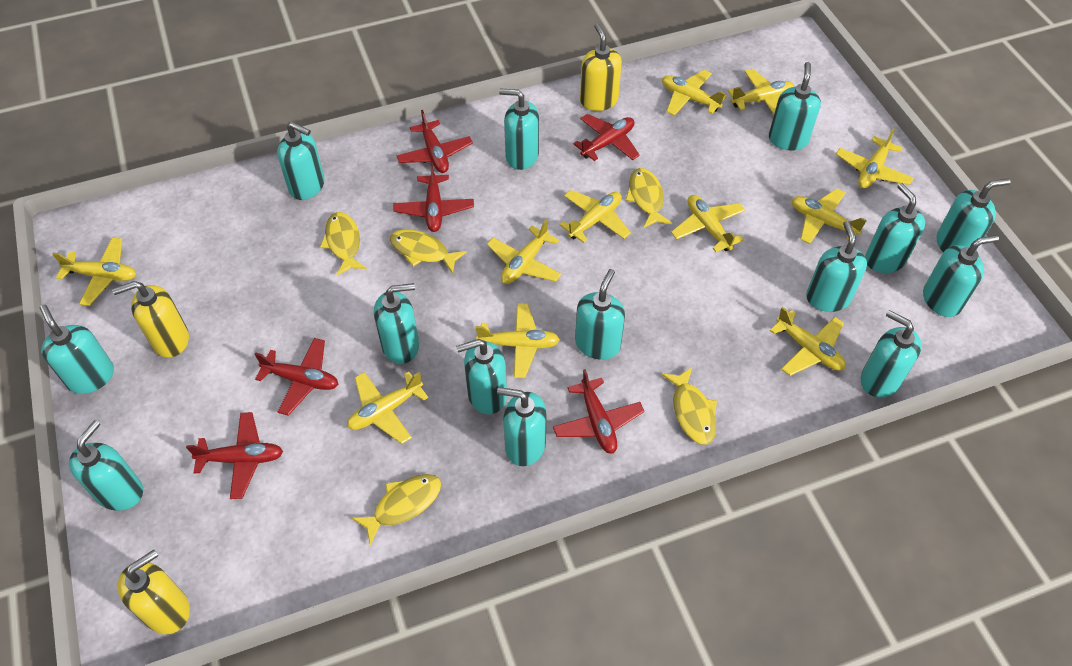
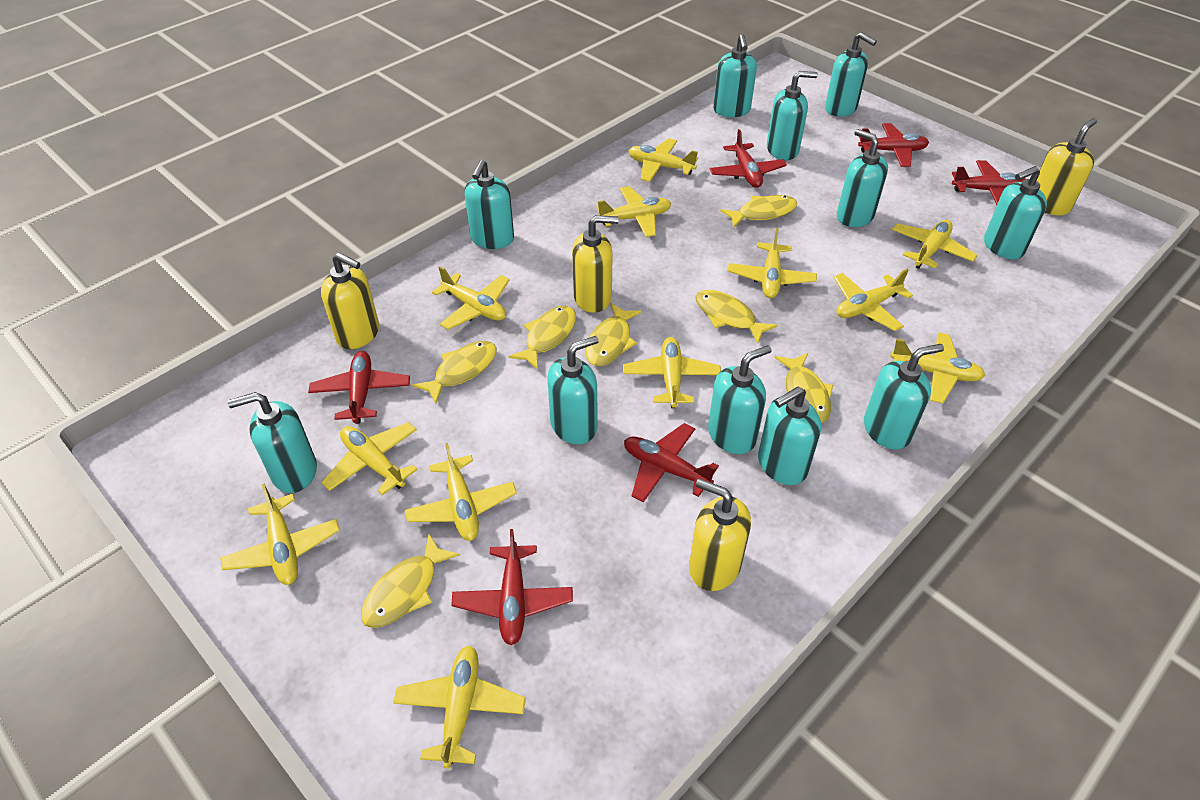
turquoise soap dispenser: [40,305,114,394] [69,420,143,511] [277,122,325,200] [374,283,419,364] [456,339,507,415] [497,387,546,466] [499,88,539,170] [575,269,625,360] [769,62,821,151] [806,221,867,312] [861,310,922,398] [865,183,925,273] [923,235,999,317] [936,178,1010,252] = 14 -> [227,392,317,493] [464,160,514,249] [547,336,599,444] [708,345,772,454] [713,34,757,117] [758,387,821,485] [767,71,818,160] [825,32,877,117] [837,129,888,227] [864,344,944,449] [984,166,1047,259] = 11
yellow fish: [320,212,367,276] [352,474,441,546] [390,229,467,274] [625,168,672,228] [662,367,717,445] = 5 -> [361,534,460,628] [412,341,497,404] [509,306,576,370] [585,303,642,366] [695,290,778,344] [720,195,797,228] [775,353,833,423] = 7
yellow plane: [52,237,136,306] [347,372,429,444] [475,303,560,378] [487,219,562,284] [560,190,631,243] [662,70,727,116] [671,195,745,252] [728,69,794,114] [770,307,846,376] [792,188,867,244] [836,128,913,188] = 11 -> [220,484,340,585] [321,422,418,495] [393,646,526,769] [405,443,517,541] [432,266,510,330] [596,186,671,237] [623,337,721,408] [629,138,698,182] [728,228,817,298] [834,269,913,331] [890,332,986,404] [892,220,978,269] = 12
yellow soap dispenser: [112,281,189,358] [118,550,190,634] [580,23,622,111] = 3 -> [321,253,379,349] [572,215,619,313] [689,478,751,591] [1037,118,1097,215] = 4

